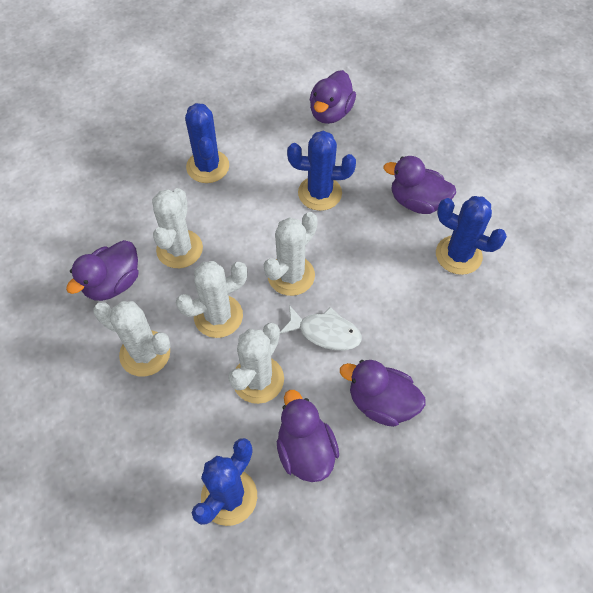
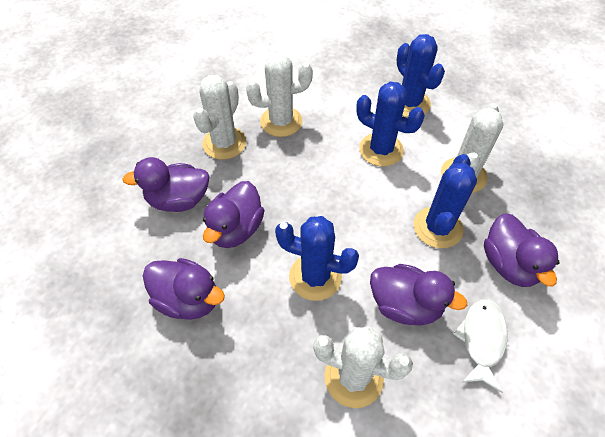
white cactus: [93,301,170,377] [152,188,203,268] [176,261,247,338] [228,323,284,404] [264,212,318,296] = 5 -> [193,75,246,159] [246,53,313,137] [313,326,413,408] [441,103,504,193] = 4

